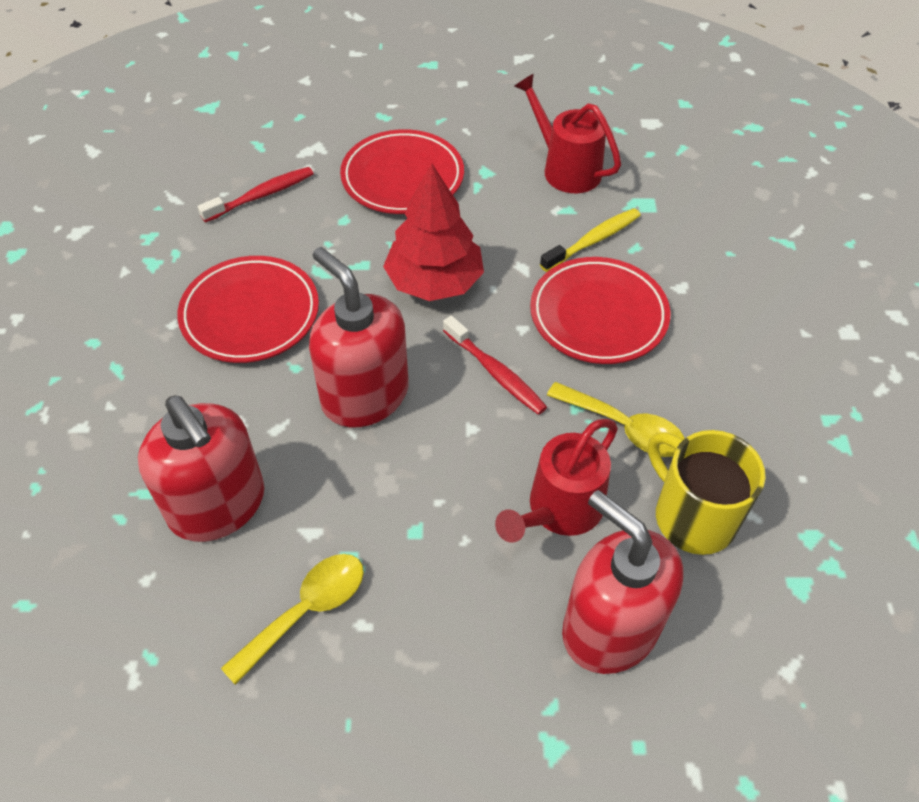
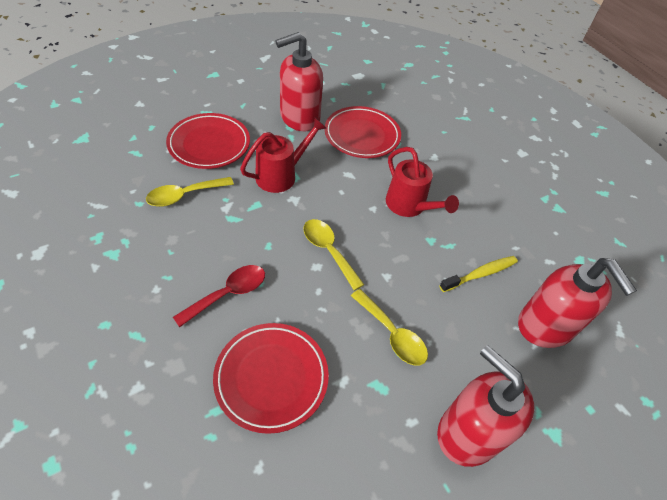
red spoon: none = 0 -> [173,265,265,327] = 1
red toothbrush: [198,167,314,223] [443,315,547,415] = 2 -> none = 0
red tree: [383,164,484,301] = 1 -> none = 0
yellow mug: [648,430,765,555] = 1 -> none = 0
yellow spoon: [221,554,364,685] [547,382,685,457] = 2 -> [146,177,234,207] [303,219,364,291] [351,289,428,366] = 3

